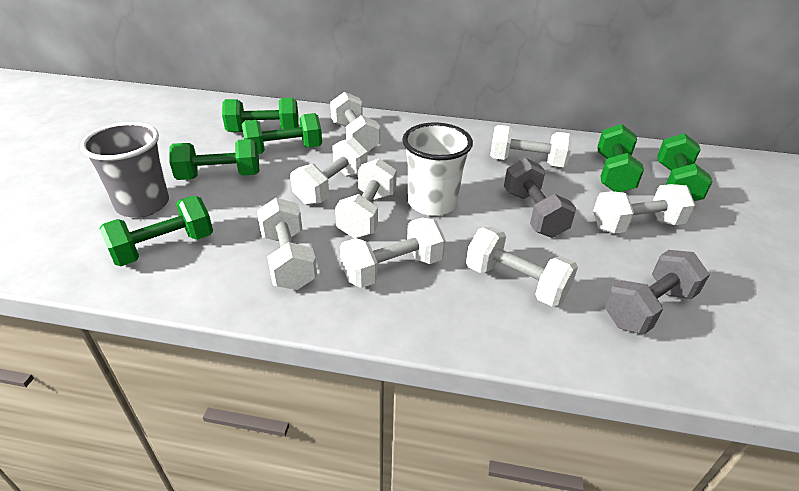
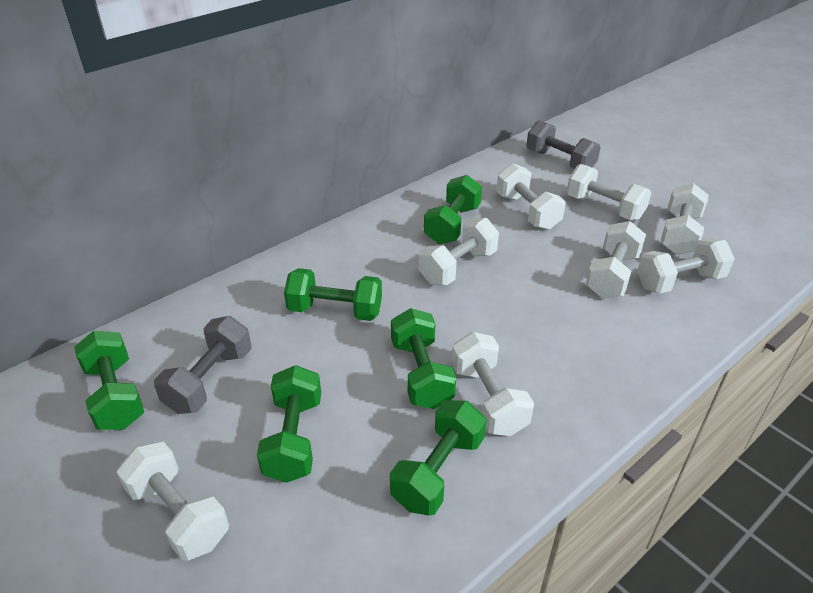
grey cup: [80,122,169,218] = 1 -> none = 0
white cup: [402,123,473,216] = 1 -> none = 0

